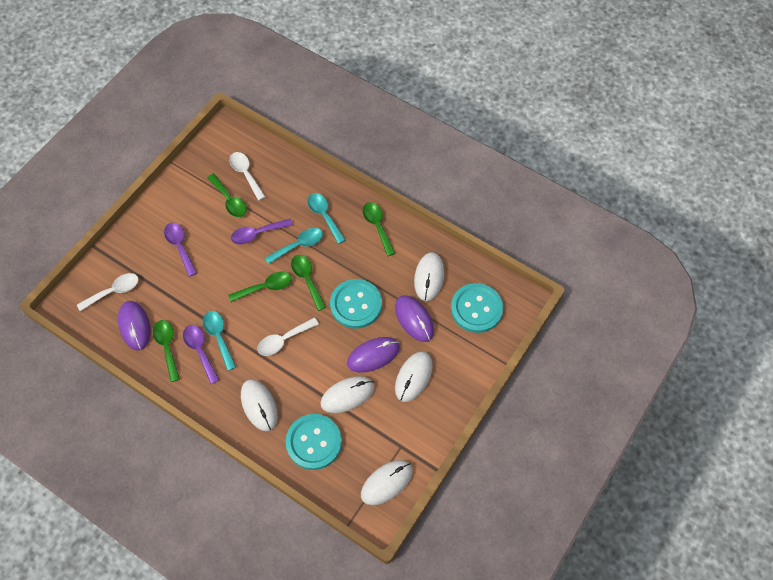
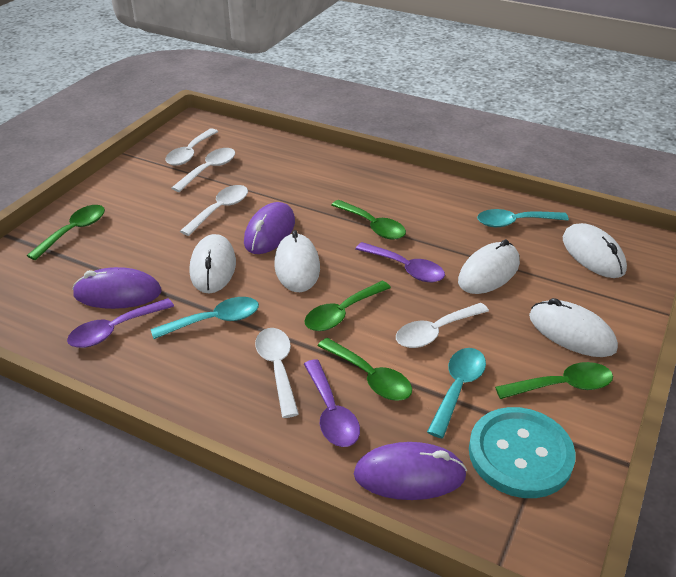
turquoise button: [286,414,342,470] [330,279,382,328] [451,283,503,333] = 3 -> [469,407,576,498] = 1
white spoon: [77,273,139,311] [229,152,266,201] [257,317,319,356] = 3 -> [165,129,218,166] [172,148,235,192] [180,185,248,236] [255,328,299,418] [396,303,489,348] = 5

